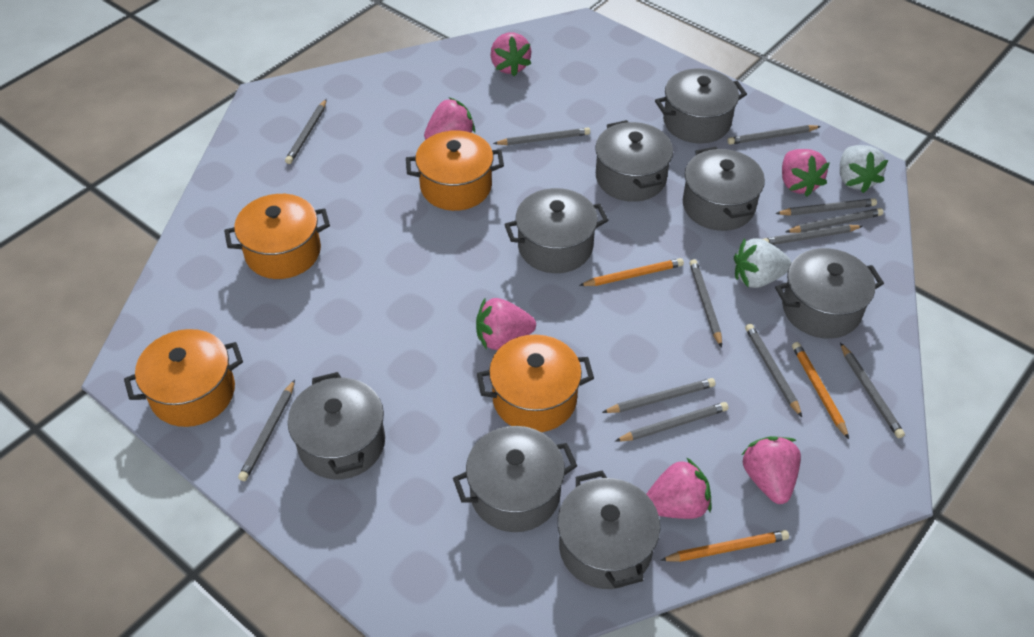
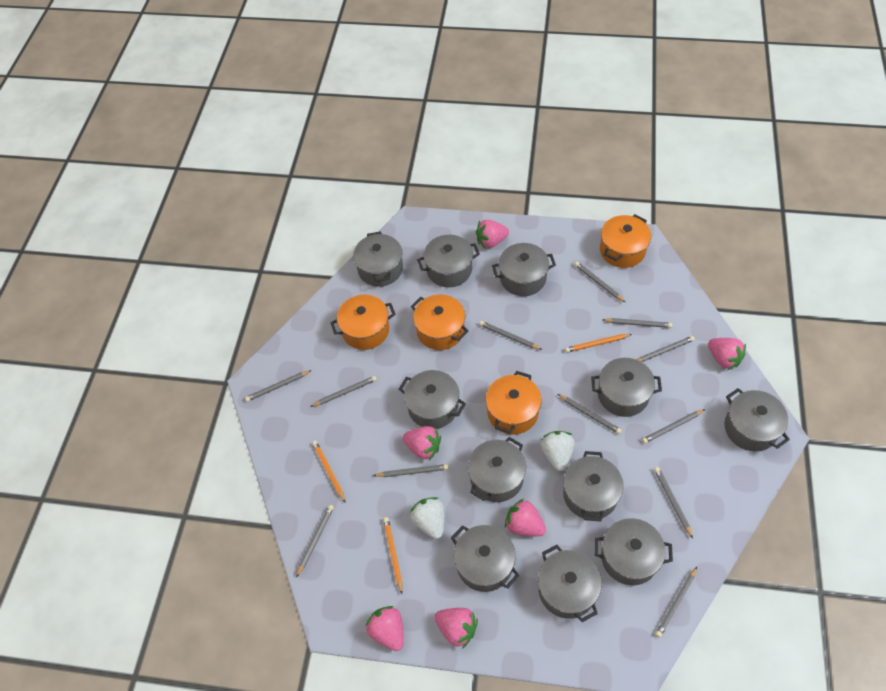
grey pot: [288,372,385,479] [453,426,577,532] [504,188,608,273] [558,470,660,589] [595,120,673,202] [655,68,747,143] [683,147,765,231] [775,248,884,339] = 8 -> [353,231,403,287] [399,370,466,429] [417,235,480,287] [451,525,520,592] [468,437,526,502] [492,243,556,296] [538,545,602,622] [563,451,624,521] [591,358,662,417] [594,518,673,585] [724,388,790,452] = 11

